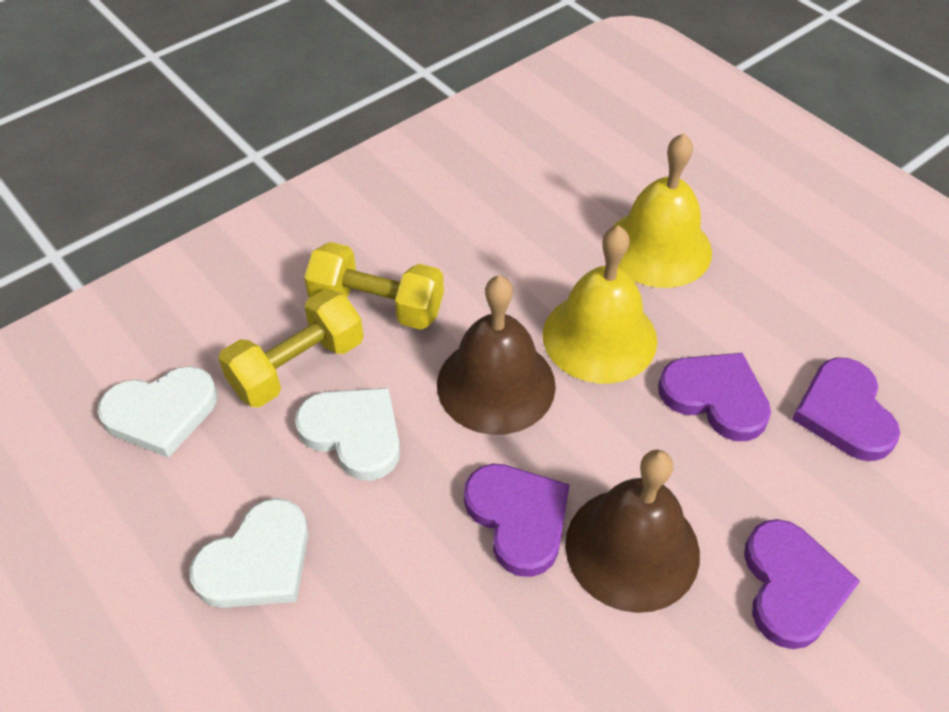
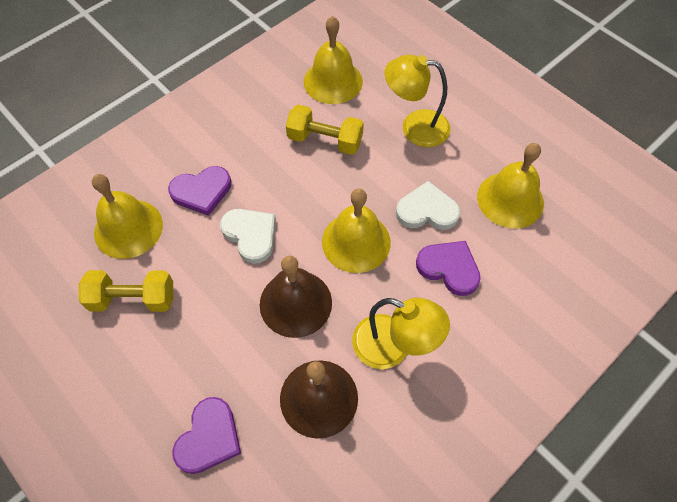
purple heart: [464,464,570,577] [658,353,771,441] [744,519,860,649] [792,357,900,461] = 4 -> [168,166,231,216] [172,397,241,474] [416,241,481,296] = 3
white heart: [97,366,218,458] [189,498,309,608] [295,388,400,481] = 3 -> [220,209,276,264] [396,181,461,230] = 2
yellow bell: [543,225,657,383] [612,133,712,288] = 2 -> [92,174,163,259] [304,16,363,104] [322,189,391,273] [477,143,544,229] = 4
yellow lamp: none = 0 -> [352,298,450,369] [385,55,451,147] = 2

